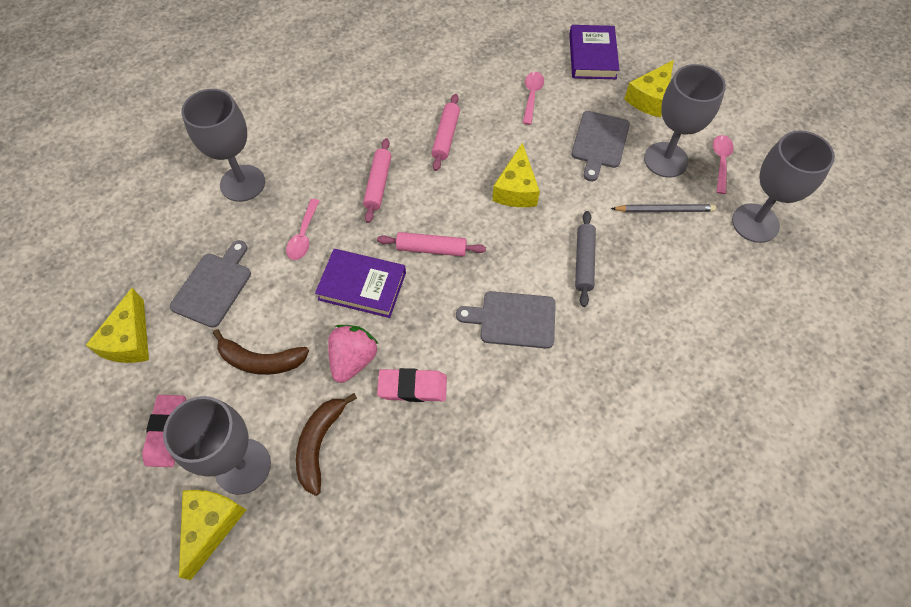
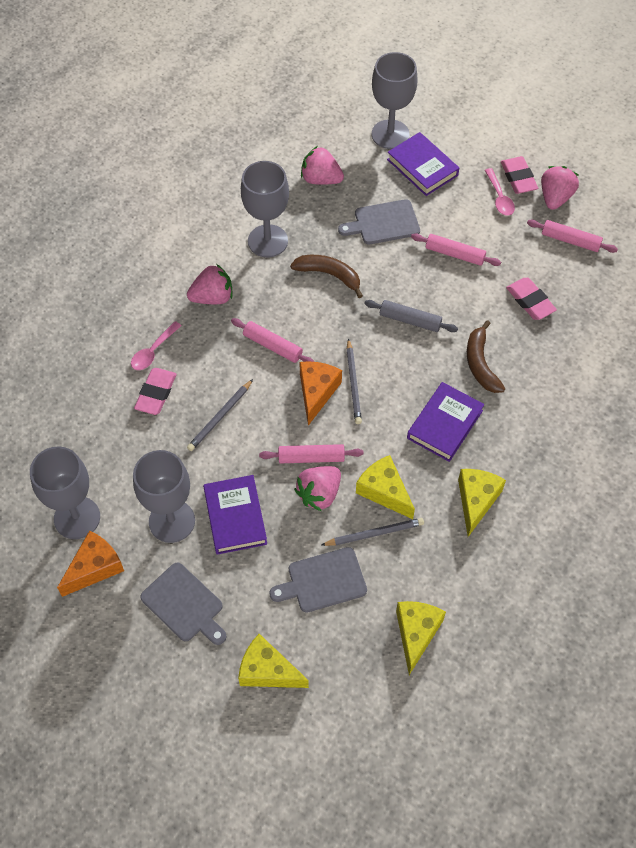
grey pencil: [611,204,716,212] = 1 -> [187,379,253,451] [321,518,424,546] [346,338,362,424] = 3
orange cheese: none = 0 -> [57,531,124,597] [300,361,342,426] = 2
pink eraser: [142,395,186,467] [377,368,447,402] = 2 -> [134,368,177,415] [501,156,538,194] [506,278,557,320] = 3
pink rolling pin: [363,138,391,223] [377,232,486,256] [432,94,460,171] = 3 -> [231,318,314,363] [259,444,364,463] [411,233,501,266] [527,219,618,253] = 4
pink spoon: [286,199,319,260] [523,72,544,125] [713,135,734,194] = 3 -> [131,321,181,370] [485,168,515,216] = 2
pink strawberry: [328,325,378,383] = 1 -> [187,264,233,304] [294,466,341,511] [301,146,344,185] [541,166,579,210] = 4
purple book: [315,249,406,318] [569,25,620,79] = 2 -> [203,475,267,555] [387,132,459,196] [407,382,484,462] = 3

